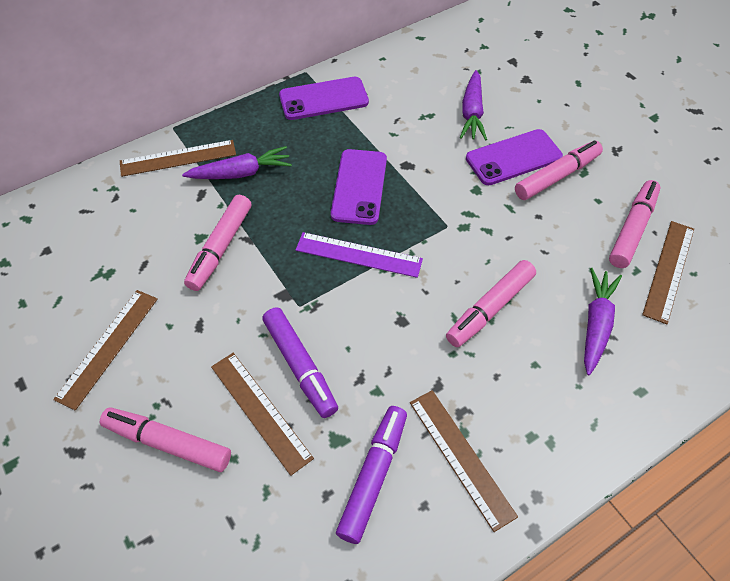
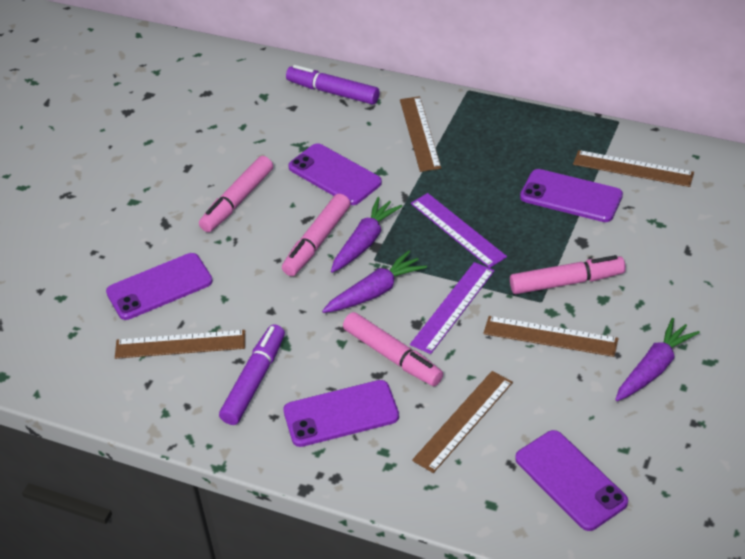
pink marker: [100,407,231,472] [184,195,252,291] [446,260,536,347] [515,140,603,200] [609,180,661,268] = 5 -> [199,156,273,232] [282,194,350,276] [343,312,443,386] [510,255,626,294] = 4
purple phone: [279,77,369,120] [331,149,387,225] [466,129,563,185] = 3 -> [106,253,213,320] [283,380,399,447] [288,143,382,205] [515,430,628,531] [520,169,623,222] = 5
purple ruler: [296,232,423,278] = 1 -> [410,262,495,354] [411,193,507,268] = 2

